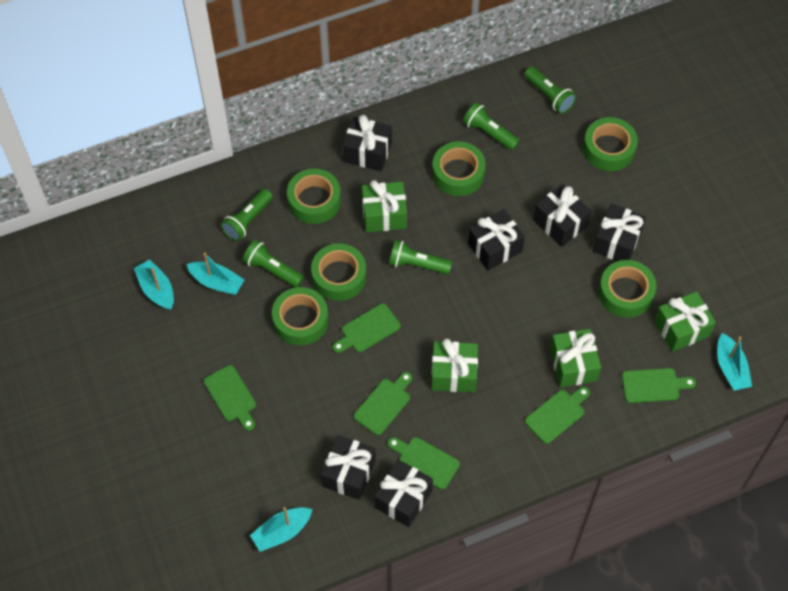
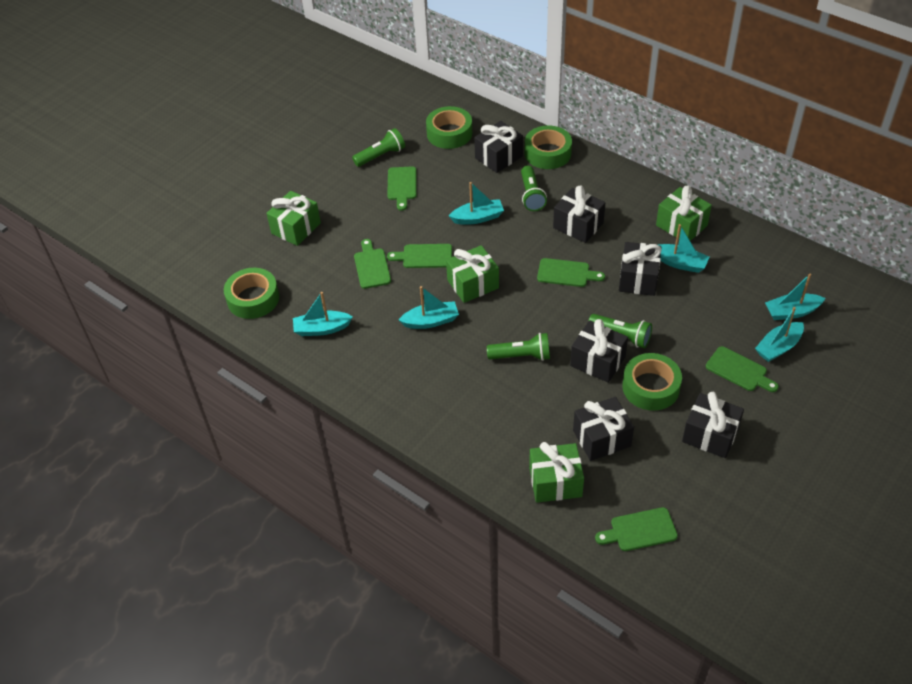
green flashlight: [221,189,273,241] [243,240,304,287] [389,240,452,274] [463,102,520,150] [524,67,576,114] = 5 -> [352,128,405,167] [487,333,550,361] [521,166,547,211] [589,314,652,348] = 4
green tape: [272,287,328,346] [287,169,341,224] [311,244,366,301] [432,142,486,196] [583,117,638,171] [599,260,656,318] = 6 -> [224,268,279,319] [426,106,472,149] [525,125,572,169] [622,353,682,411] = 4
turquoise boat: [134,259,174,310] [186,253,244,295] [250,507,312,552] [717,333,752,391] = 4 -> [293,292,353,336] [399,286,459,329] [449,182,504,225] [658,224,709,273] [755,307,804,362] [765,274,825,320] = 6

